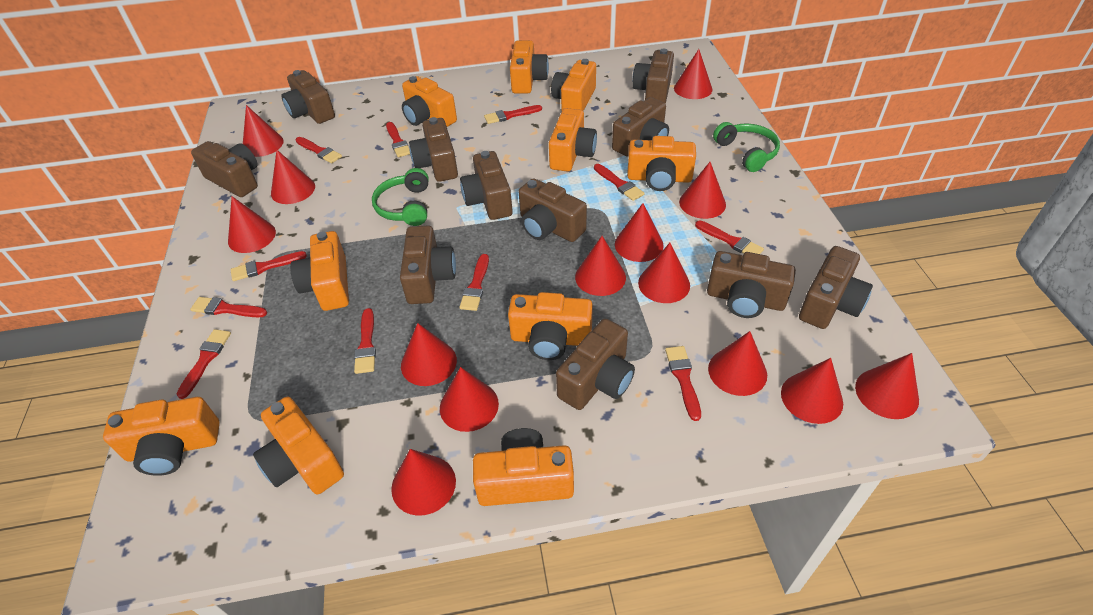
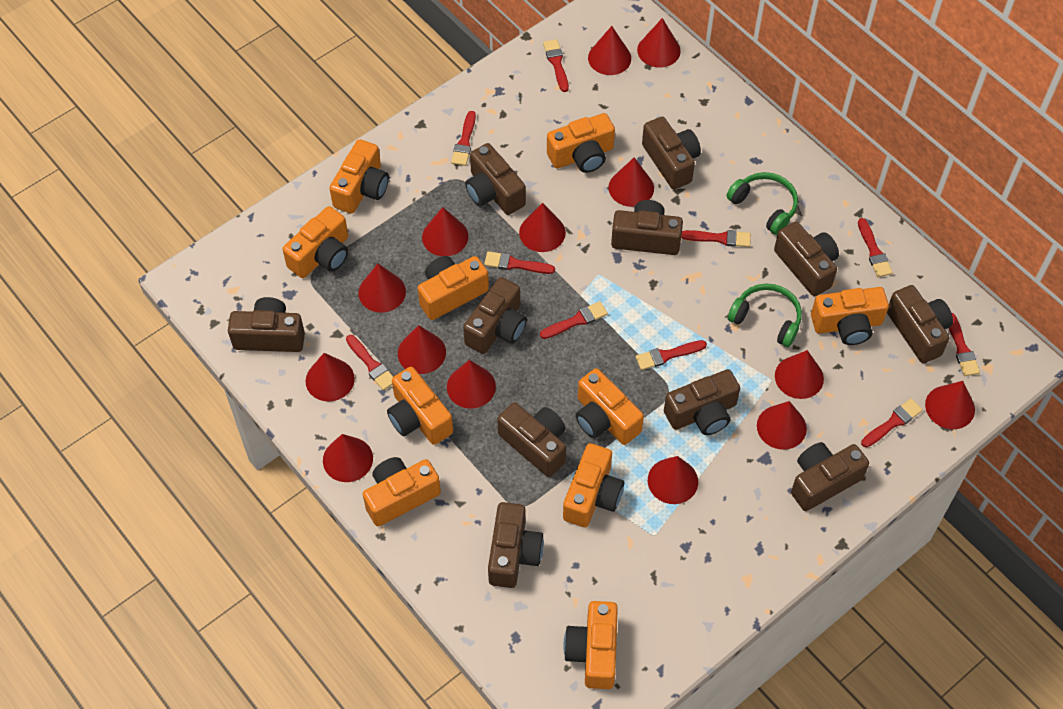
red brush: [176,329,231,399] [190,297,267,317] [230,251,307,281] [296,137,342,164] [354,308,376,374] [386,122,410,157] [459,254,489,311] [484,105,542,124] [594,164,644,201] [665,346,701,421] [695,221,764,254] = 11 -> [346,335,393,391] [451,111,476,166] [484,251,555,274] [540,301,608,339] [543,39,569,92] [636,340,707,370] [681,230,751,247] [858,218,893,277] [861,398,923,448] [949,312,980,376] = 10

